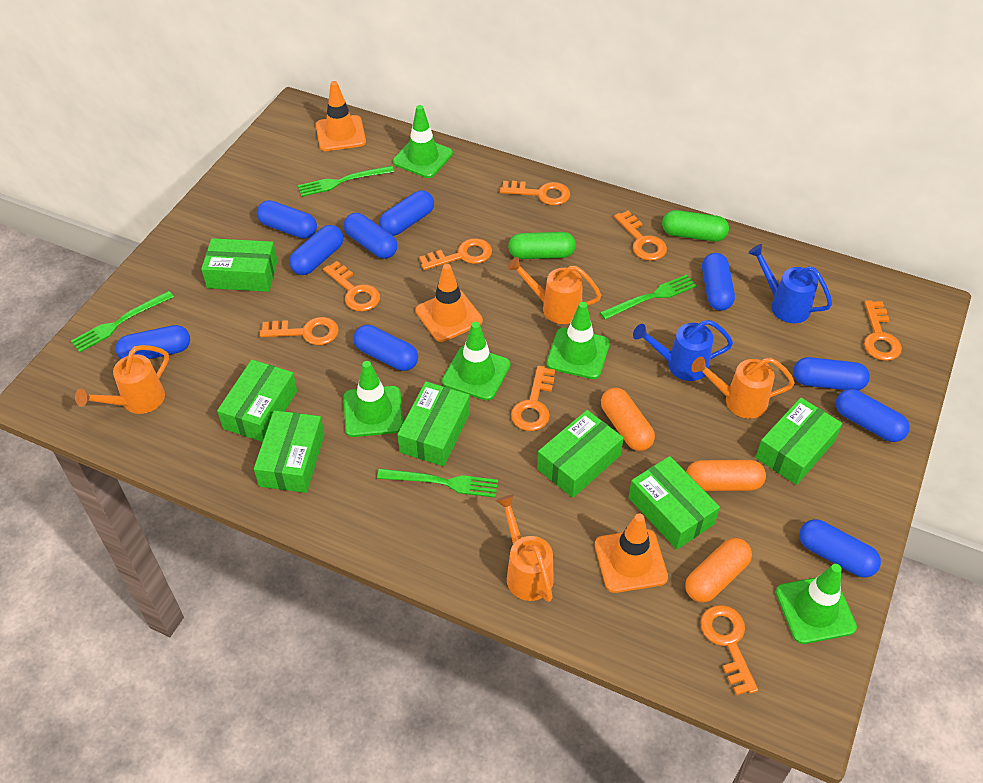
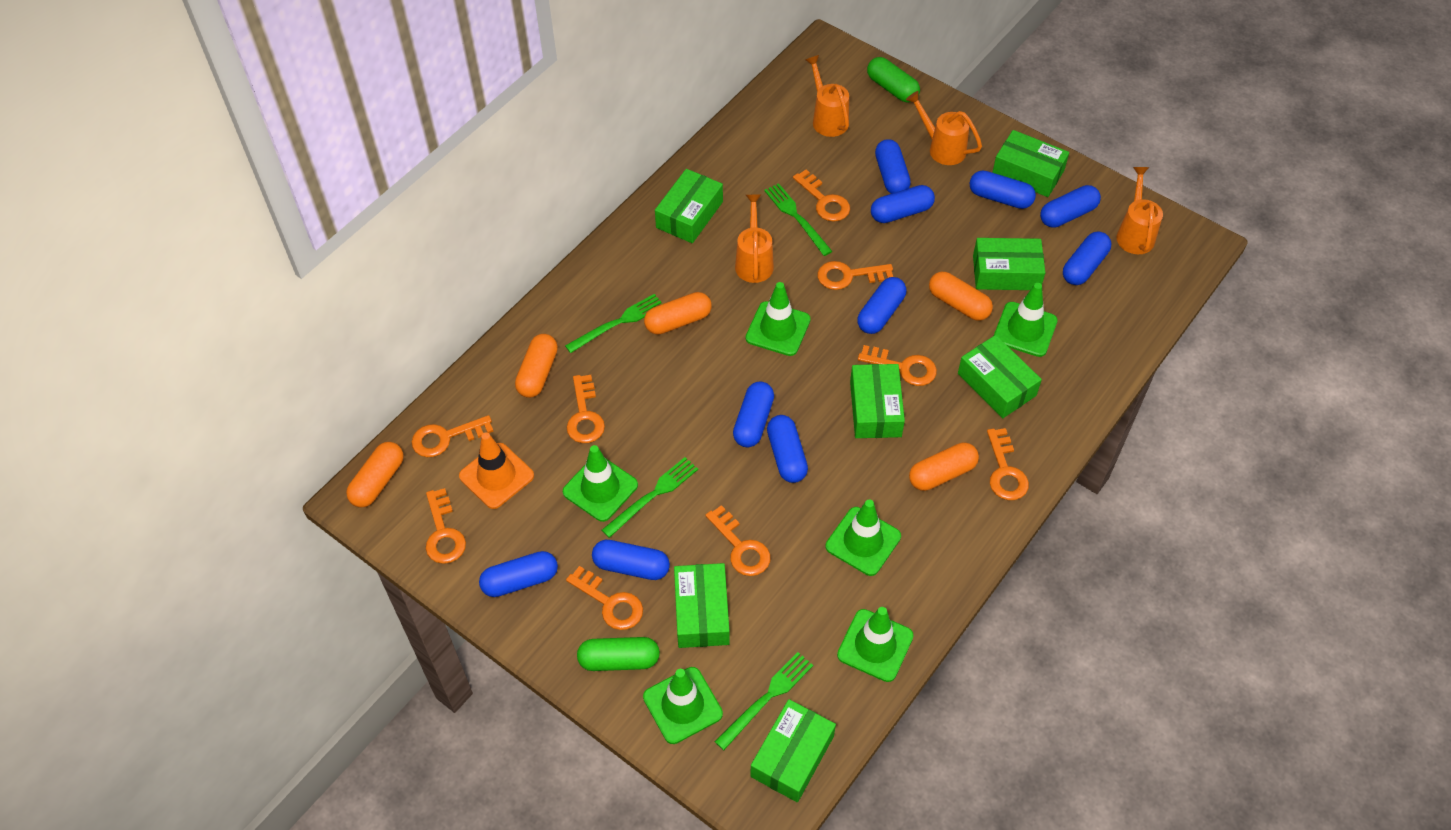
blue watering can: [633,320,733,381] [748,244,832,323] = 2 -> none = 0
green traffic cone: [344,361,403,437] [393,105,453,178] [442,322,511,401] [546,302,610,379] [776,564,857,644] = 5 -> [563,445,638,522] [643,667,723,744] [746,282,811,356] [825,500,901,576] [837,607,914,682] [994,283,1058,357] = 6
orange capsule: [601,388,655,451] [685,538,752,603] [686,460,766,491] = 3 -> [346,442,404,508] [515,334,558,398] [644,292,712,335] [909,442,979,491] [929,272,993,321] = 5
orange key: [260,317,339,345] [323,261,380,312] [419,238,492,270] [500,181,570,206] [511,366,555,431] [614,210,667,261] [700,605,758,695] [864,300,902,361] = 8 -> [412,415,494,457] [426,488,466,564] [566,566,643,630] [567,375,605,443] [706,505,770,576] [793,169,850,222] [817,261,893,290] [858,345,937,386] [987,428,1029,500] = 9
orange traffic cone: [316,81,366,151] [415,264,483,342] [595,513,668,593] = 3 -> [459,432,534,509] = 1

